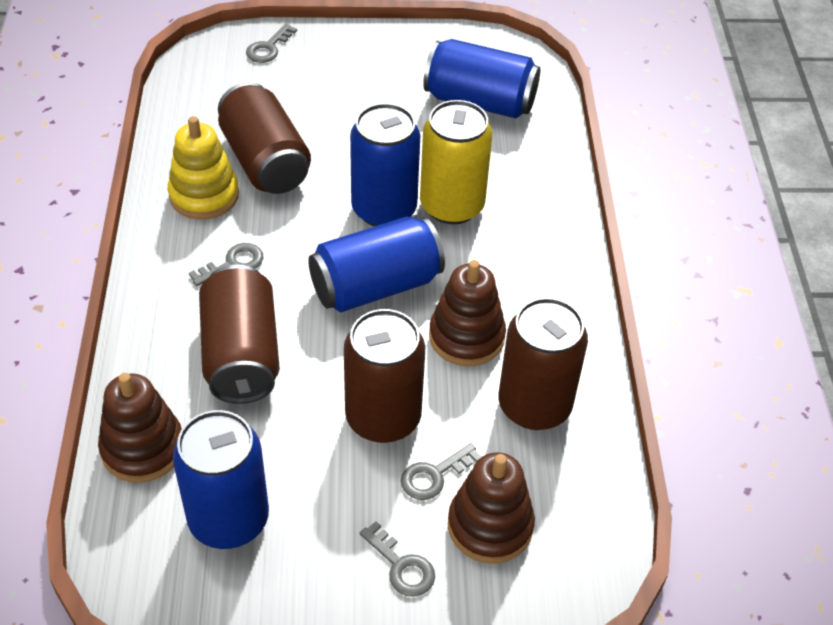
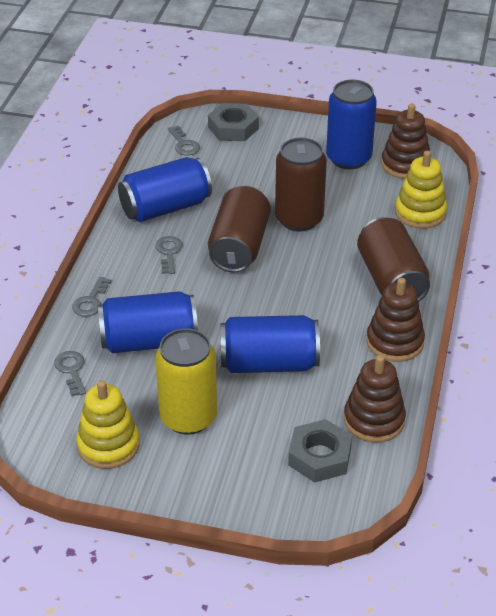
brown can: [199,264,280,404] [218,82,311,194] [344,309,425,443] [498,297,588,430] = 4 -> [208,186,271,272] [275,138,327,231] [357,217,430,302] = 3
grey nut: none = 0 -> [208,103,259,141] [288,419,352,483] = 2
yellow stacking toy: [168,116,239,220] = 1 -> [76,380,140,469] [395,151,447,229] = 2

